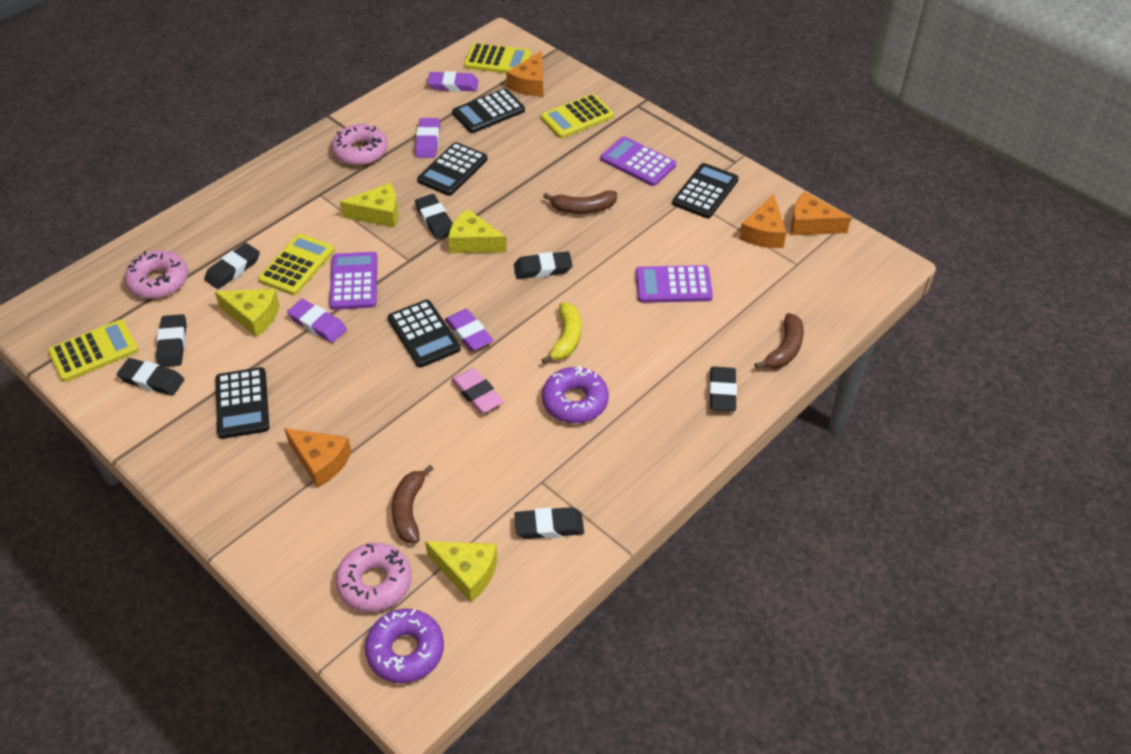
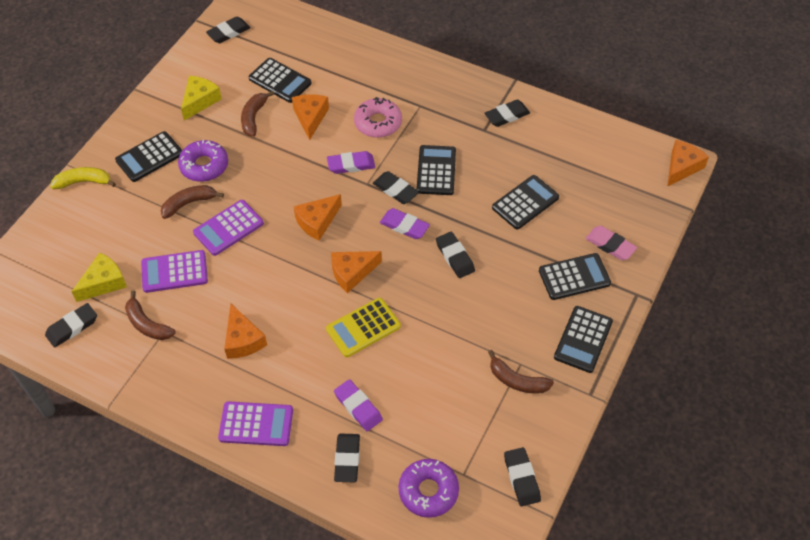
black calculator: [215,367,269,439] [388,300,461,367] [417,142,487,196] [452,88,525,133] [672,163,739,218] = 5 -> [115,131,182,182] [249,58,311,103] [417,145,456,195] [492,175,559,229] [539,253,611,300] [554,306,613,373] = 6
brown banana: [392,465,433,544] [543,190,617,214] [754,313,804,369] = 3 -> [125,290,176,340] [161,185,224,219] [241,91,274,137] [488,350,554,394] = 4
orange cheese: [284,428,352,488] [506,51,543,96] [739,194,787,248] [791,192,851,235] = 4 -> [224,304,267,359] [292,94,329,140] [294,194,342,241] [331,251,382,293] [667,140,709,187] = 5
pink donut: [124,250,188,299] [332,124,388,166] [335,543,412,612] = 3 -> [354,97,402,138] = 1
purple eraser: [287,299,347,343] [415,118,440,158] [427,71,479,92] [445,309,494,352] = 4 -> [327,151,375,174] [334,379,383,431] [380,208,430,239] = 3
yellow calculator: [48,320,138,382] [258,234,334,295] [464,43,531,73] [541,94,614,138] = 4 -> [326,298,401,357] = 1
yellow cheese: [215,289,279,337] [340,183,398,228] [425,541,497,602] [448,209,507,253] = 4 -> [71,252,127,302] [181,76,222,120] = 2

